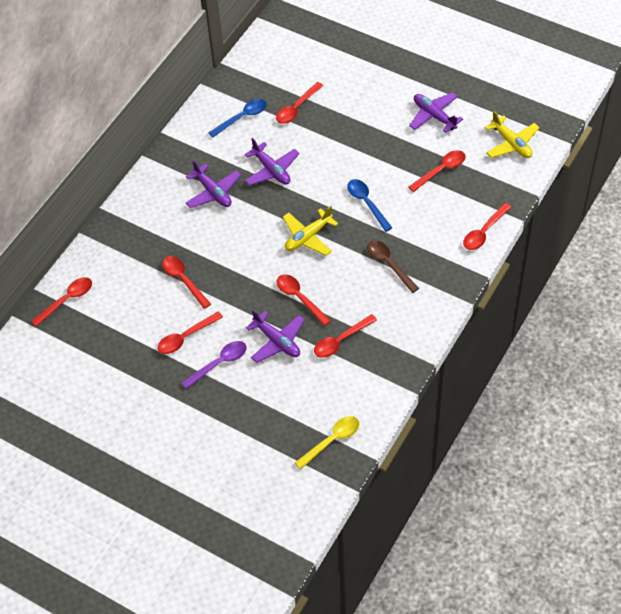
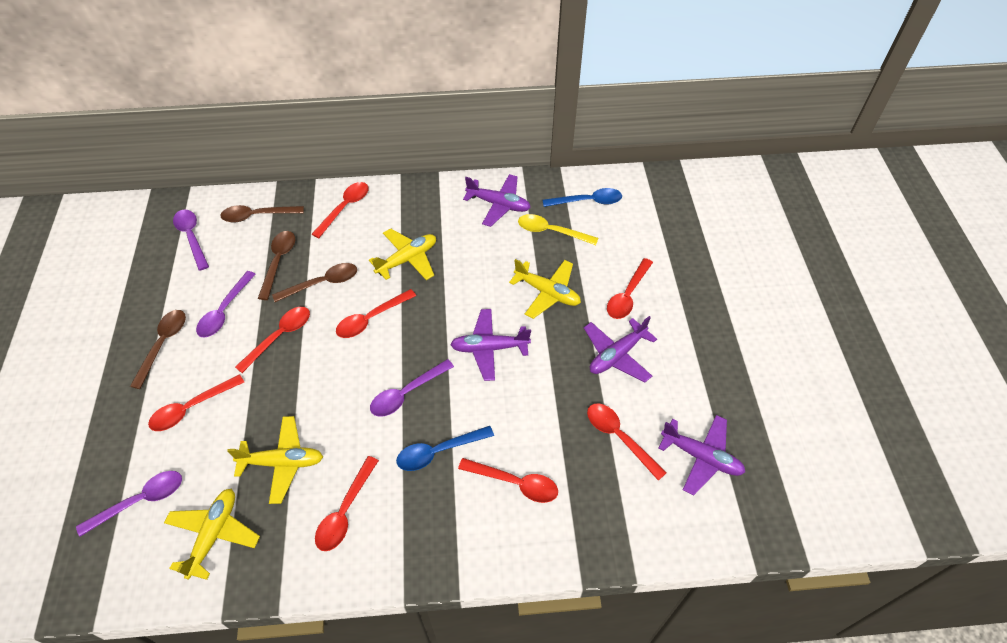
brown spoon: [367,241,419,293] = 1 -> [130,310,186,389] [220,205,304,222] [258,231,295,300] [272,263,357,302] = 4
purple spoon: [182,341,246,389] = 1 -> [76,471,182,537] [173,210,209,271] [196,271,256,338] [370,359,454,417] = 4
yellow plane: [283,206,338,256] [485,111,540,158] = 2 -> [164,489,260,580] [227,416,323,504] [369,228,436,280] [509,259,581,319] = 4

